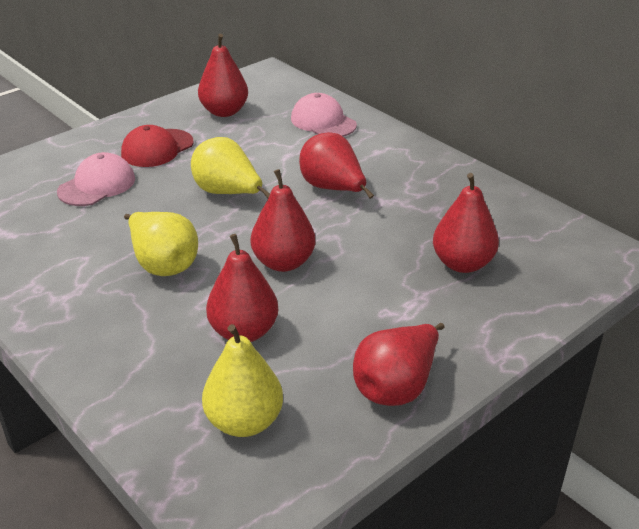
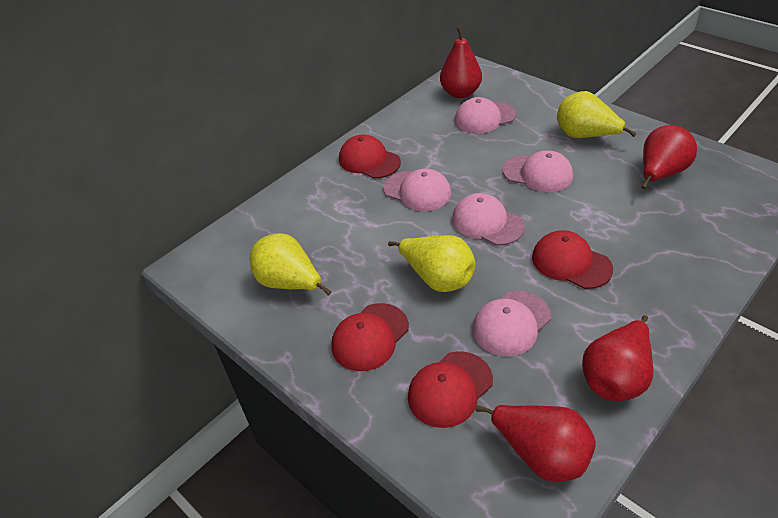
pink cap: [57,152,135,206] [291,93,357,137] = 2 -> [383,169,451,211] [452,193,525,245] [455,97,516,134] [473,291,551,356] [502,150,573,192] = 5
red cap: [121,125,193,167] = 1 -> [331,303,409,371] [339,135,401,178] [408,351,493,428] [532,230,613,289] = 4
red pear: [198,34,248,117] [206,234,278,342] [251,169,315,272] [299,132,374,199] [353,323,444,406] [433,173,499,273] = 6 -> [440,27,482,98] [475,405,596,482] [582,315,653,401] [641,125,697,189] = 4

